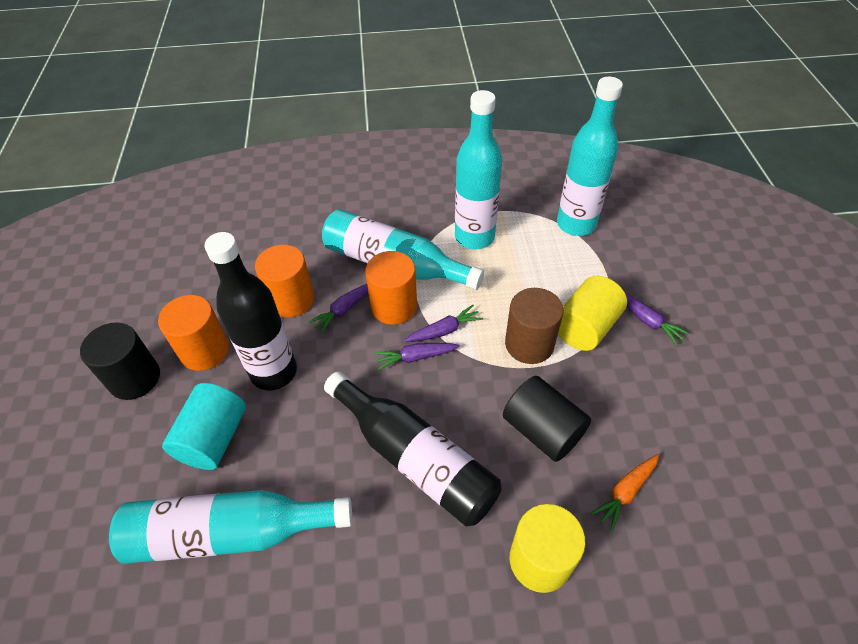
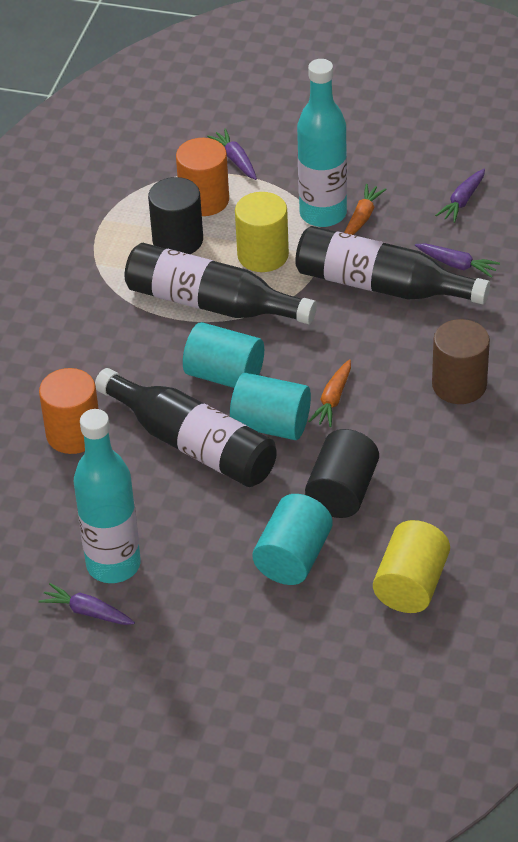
black bottle: [205,232,297,391] [324,371,502,526] = 2 -> [95,368,277,487] [125,243,317,324] [295,226,490,304] = 3
orange carrot: [590,454,659,532] = 1 -> [308,359,351,427] [344,184,387,235] = 2
orange cylinder: [158,295,229,371] [255,245,314,318] [365,251,417,325] = 3 -> [39,368,99,454] [176,138,229,216] = 2
turquoise bottle: [109,490,352,564] [322,209,484,290] [455,90,502,249] [557,77,623,236] = 4 -> [74,409,141,583] [297,59,347,227] = 2
turquoise cylinder: [162,383,246,470] = 1 -> [183,322,264,388] [230,373,311,440] [252,494,333,585] = 3

